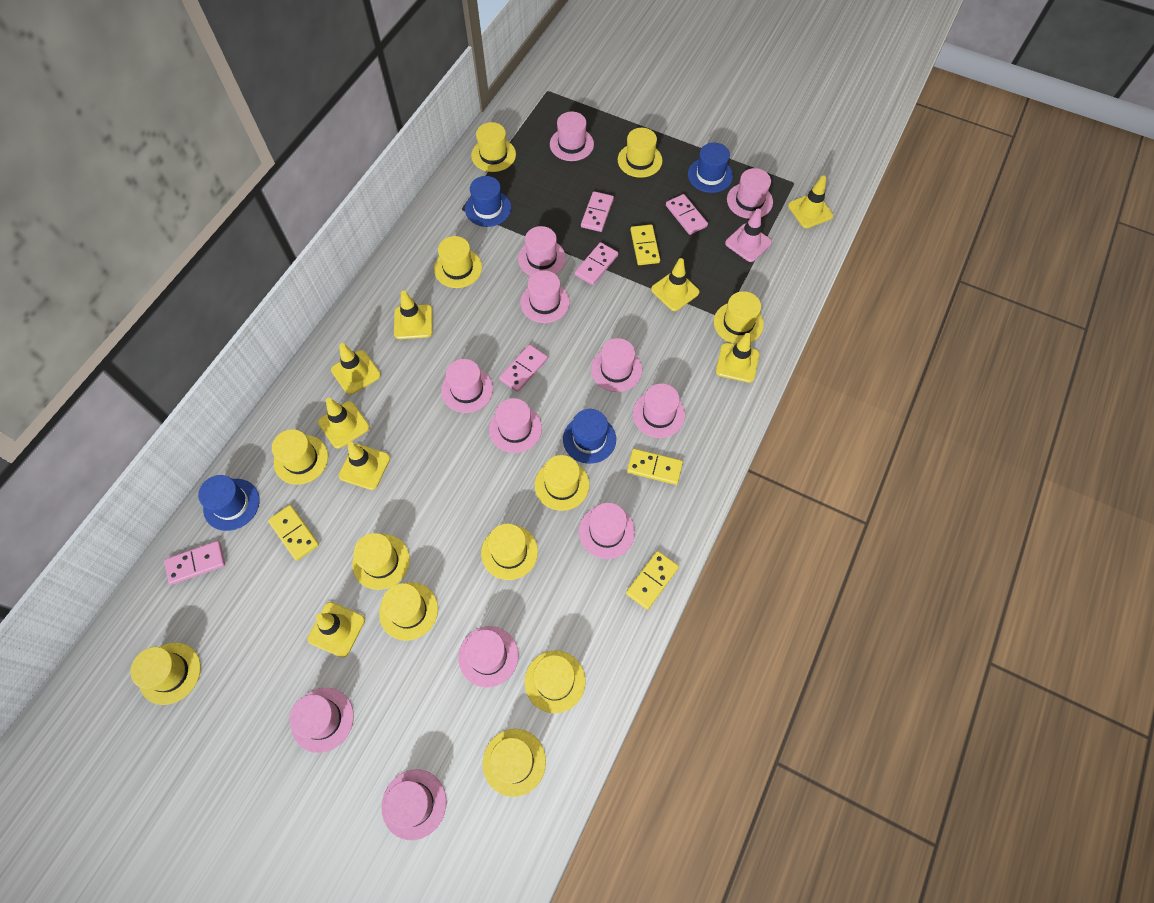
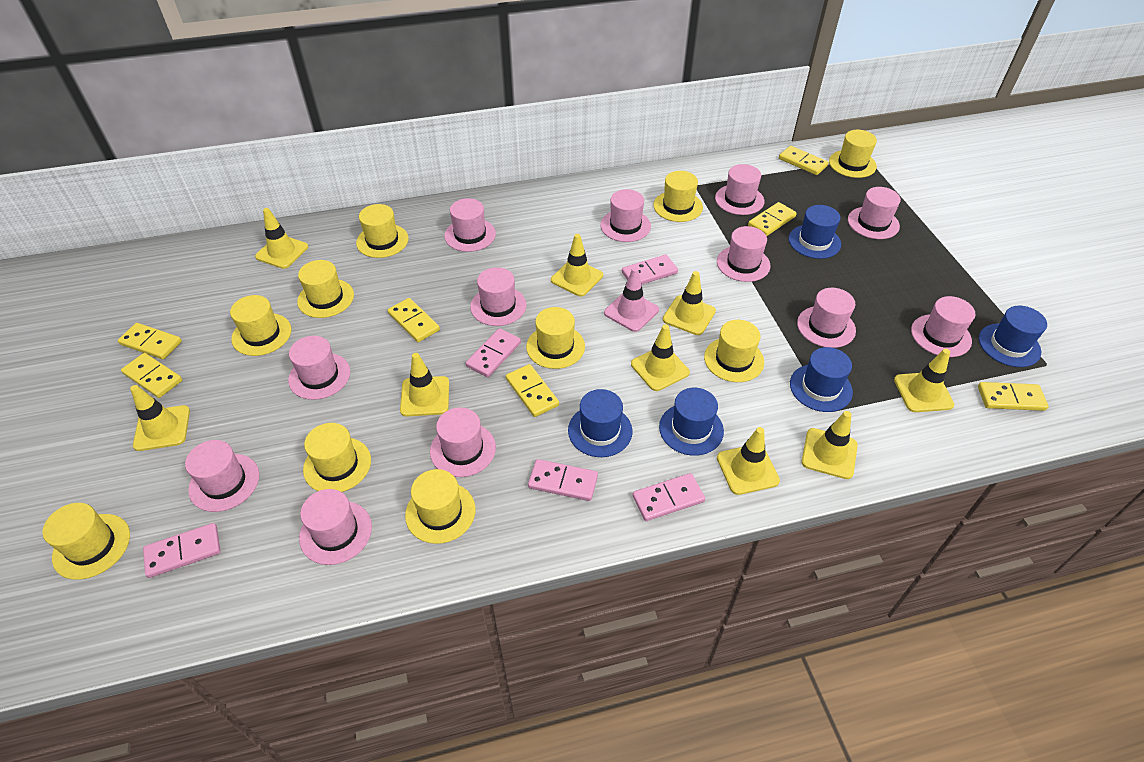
blue hat: [198,475,260,531] [465,176,511,227] [563,409,616,464] [688,143,733,193] = 4 -> [568,389,632,457] [659,388,724,456] [789,205,841,259] [790,347,853,412] [979,306,1047,367] = 5
yellow domino: [268,505,319,561] [626,551,679,610] [627,449,683,485] [631,224,660,265] = 4 -> [118,323,182,359] [121,353,182,398] [388,298,440,342] [506,364,559,417] [748,202,797,236] [779,146,829,175] [978,382,1049,411] = 7
yellow hat: [130,643,201,705] [272,429,328,485] [352,533,410,590] [379,582,438,641] [434,236,482,288] [471,122,516,172] [481,523,538,580] [483,729,546,797] [525,650,586,713] [535,455,590,511] [618,128,662,178] [714,291,764,344] = 12 -> [42,503,130,580] [230,295,292,356] [297,260,354,318] [303,423,371,492] [356,204,409,258] [405,469,476,544] [526,307,585,369] [653,171,703,222] [704,320,764,382] [829,130,877,178] = 10
yellow traffic cone: [307,602,365,658] [318,398,370,449] [331,343,381,395] [339,442,390,490] [394,291,433,339] [651,258,699,311] [716,333,759,383] [788,175,833,228] = 8 -> [130,385,190,451] [255,208,308,269] [400,353,449,417] [551,234,603,296] [631,324,690,391] [663,271,716,335] [717,427,780,495] [801,411,858,479] [894,349,954,412] = 9

